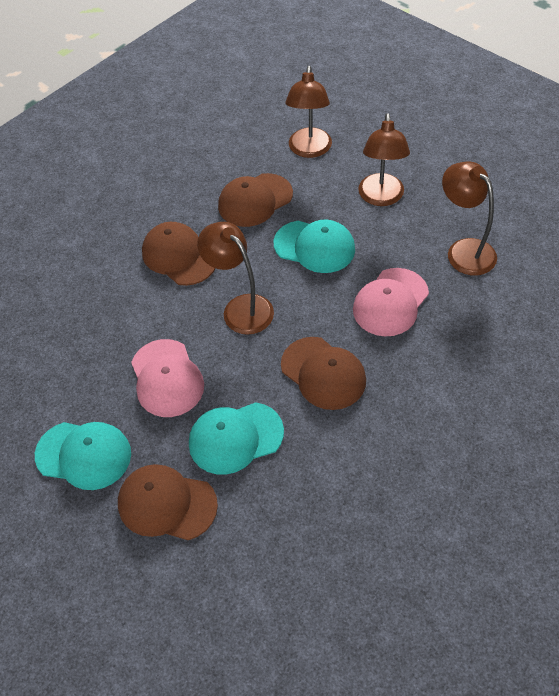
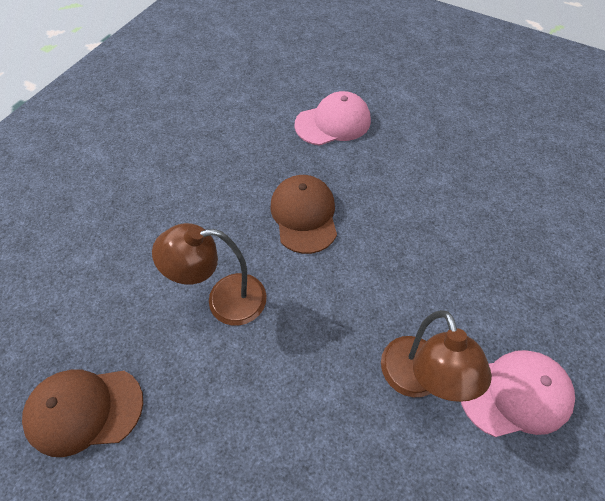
brown cap: [118,464,218,540] [142,222,215,286] [218,173,293,227] [281,337,366,410] = 4 -> [22,369,143,457] [271,175,337,254] = 2
brown lamp: [197,222,274,335] [286,66,332,158] [358,113,410,206] [442,161,497,275] = 4 -> [152,223,267,326] [381,310,492,402] = 2
turquoise cap: [35,422,131,490] [189,402,284,475] [273,219,355,273] = 3 -> none = 0

